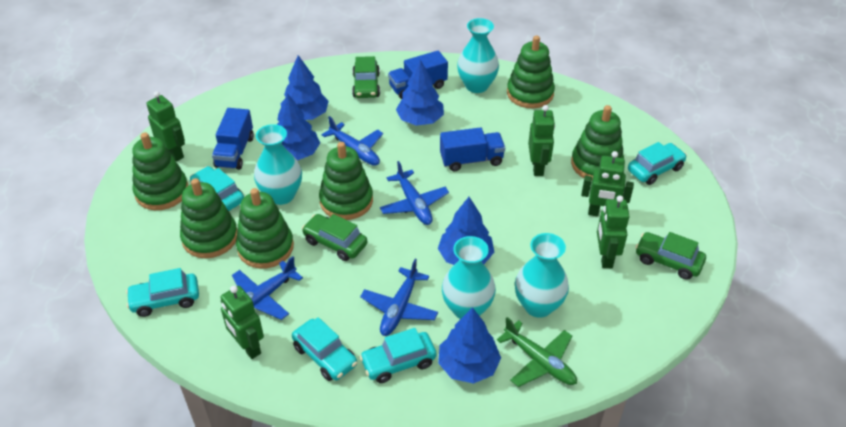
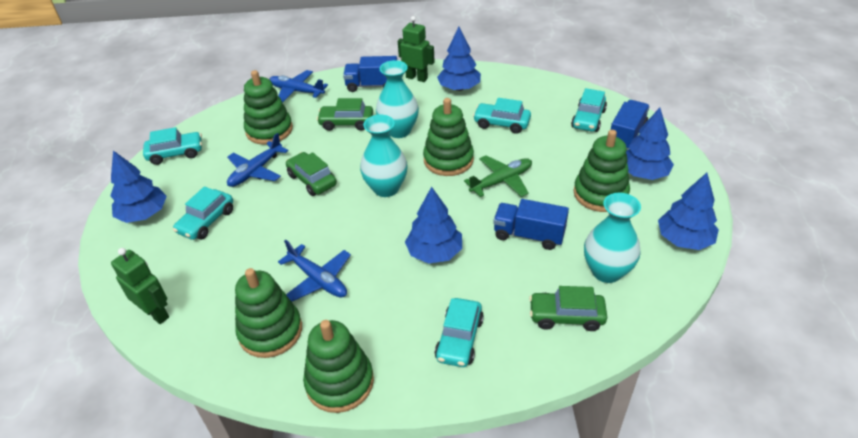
blue plane: [232,256,303,320] [321,116,383,166] [360,259,438,336] [380,161,449,225] = 4 -> [227,133,289,187] [269,70,328,103] [278,240,351,301] = 3
green robot: [146,91,185,162] [220,286,264,359] [528,105,555,176] [581,151,634,216] [597,195,630,268] = 5 -> [111,248,169,324] [398,16,435,82] = 2
green stacking toy: [133,132,188,210] [180,178,237,258] [236,188,294,269] [319,142,373,220] [507,36,555,108] [571,105,624,178] = 6 -> [235,268,302,358] [244,70,293,145] [303,320,374,413] [423,98,474,176] [573,130,630,212] = 5
turquoise vase: [254,124,302,205] [442,236,496,319] [457,18,499,93] [515,233,569,318] = 4 -> [360,115,408,197] [376,60,419,138] [584,193,641,283] = 3

